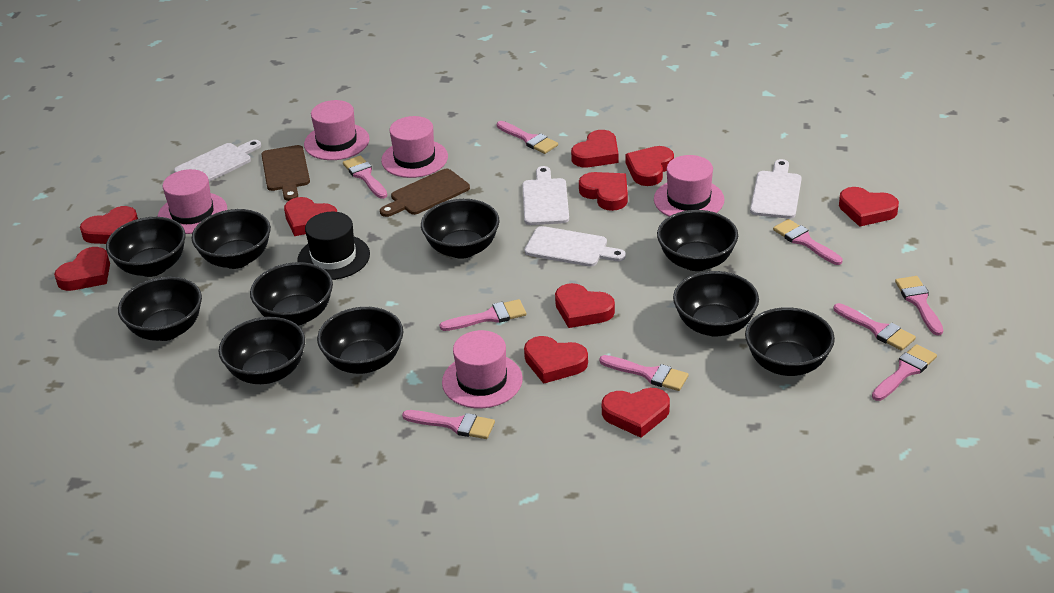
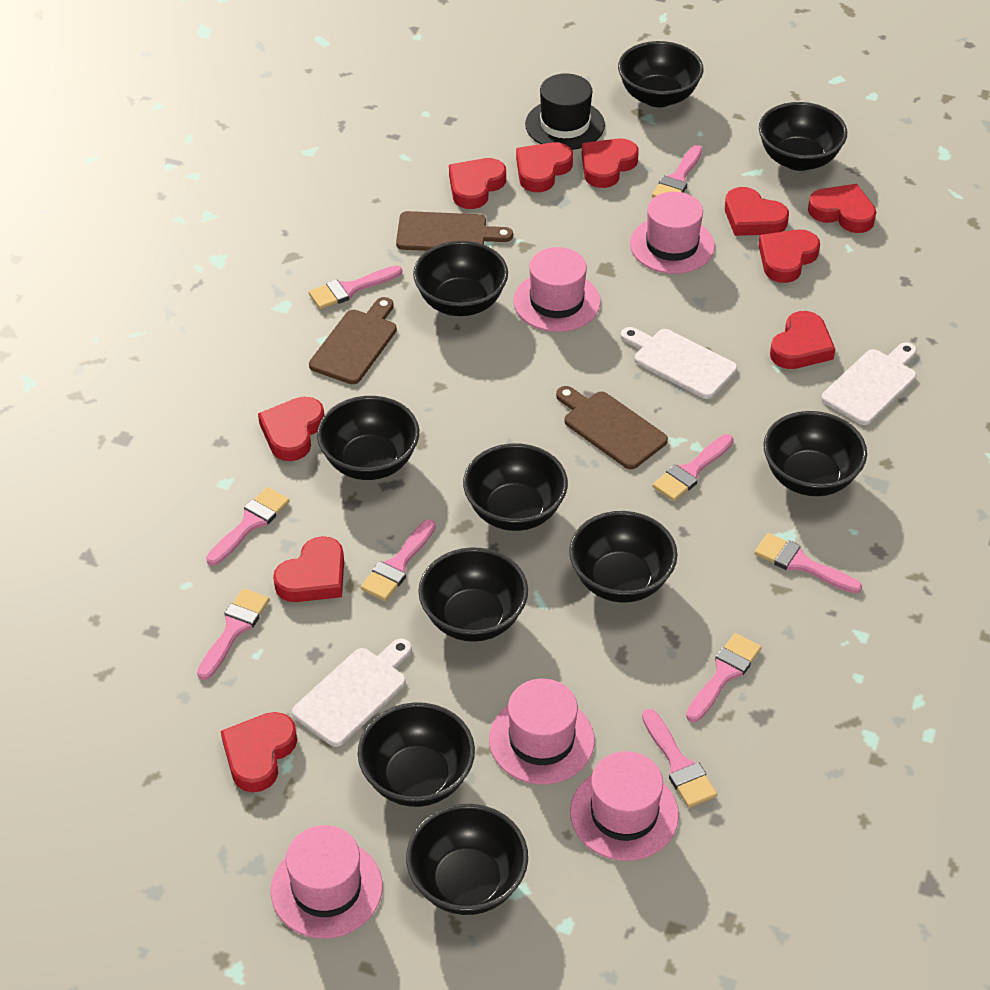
brown cutting board: [261,145,310,201] [380,169,470,217] = 2 -> [309,297,397,384] [396,211,513,251] [556,386,668,469] = 3
white cutting board: [174,140,261,182] [522,166,569,225] [524,226,626,267] [750,159,802,219] = 4 -> [292,639,412,747] [621,327,737,399] [821,342,917,425] = 3

